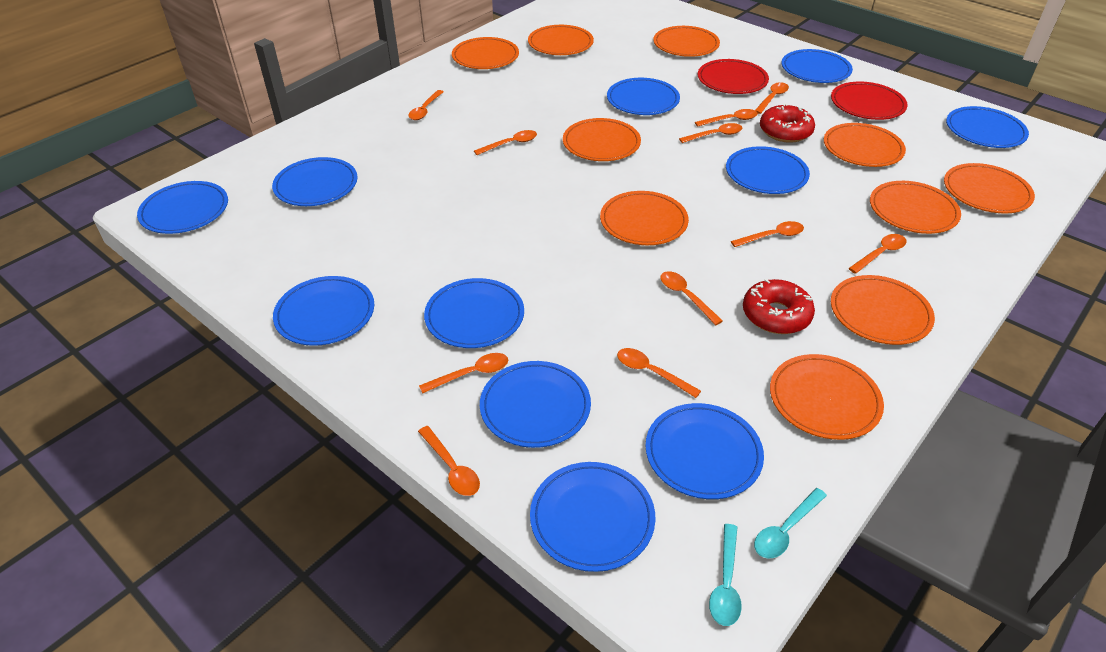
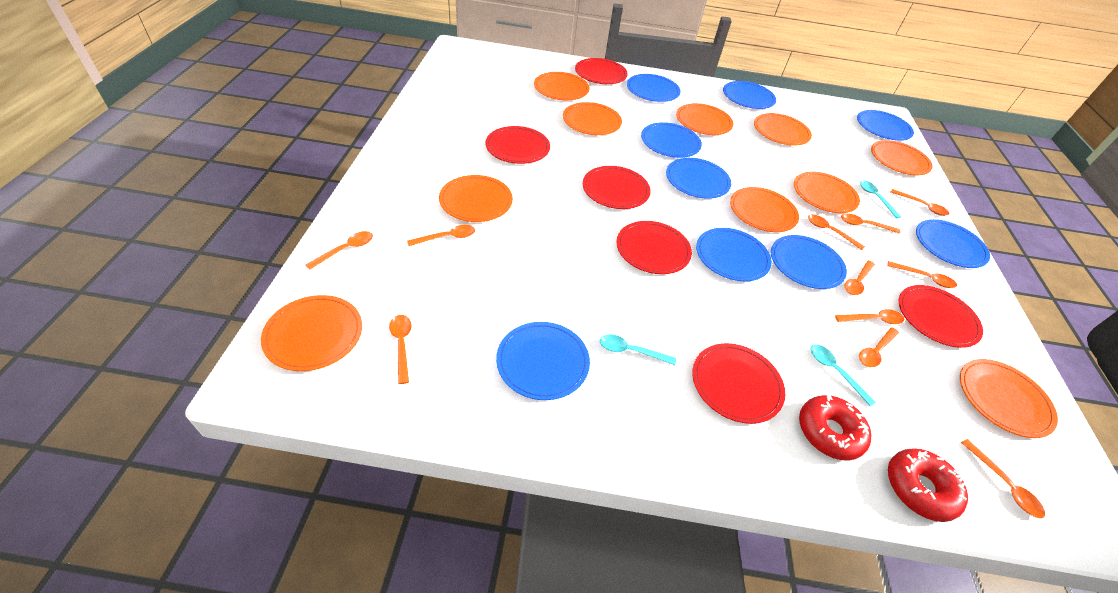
blue plate: [137,181,228,234] [272,157,358,206] [273,276,374,346] [424,278,524,348] [480,361,591,448] [530,462,655,572] [607,78,680,115] [645,403,764,499] [726,146,810,194] [781,49,853,83] [946,106,1029,148] = 11 -> [496,322,590,400] [627,74,681,102] [641,122,702,158] [666,158,731,199] [696,228,772,281] [723,81,776,109] [771,235,847,289] [857,110,914,141] [916,219,990,268] = 9
red plate: [698,59,769,94] [831,82,907,120] = 2 -> [485,126,550,164] [575,58,628,84] [583,166,651,209] [616,221,692,274] [692,343,785,424] [899,285,983,348] = 6
turquoise spoon: [709,524,742,626] [754,488,827,559] = 2 -> [600,334,676,365] [810,344,876,406] [860,180,901,218] = 3

